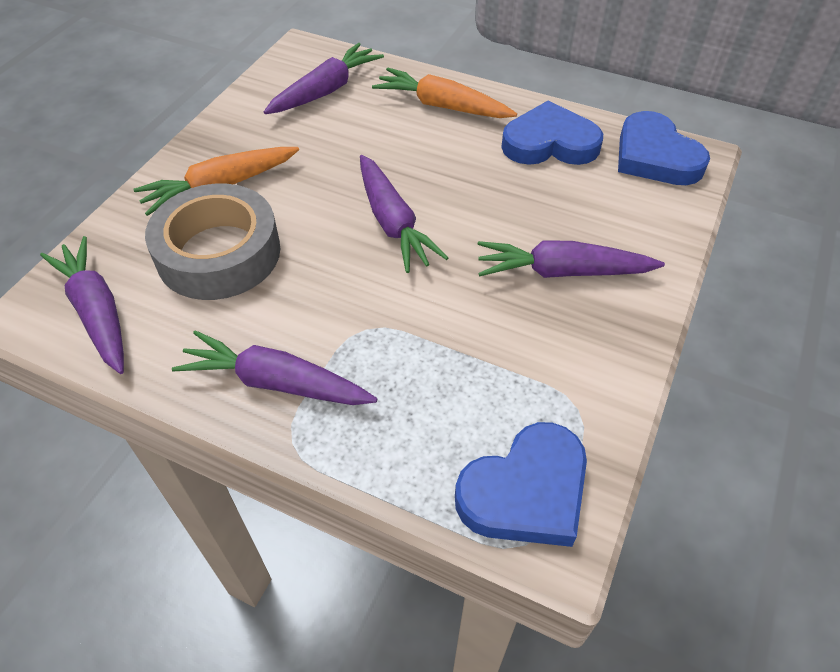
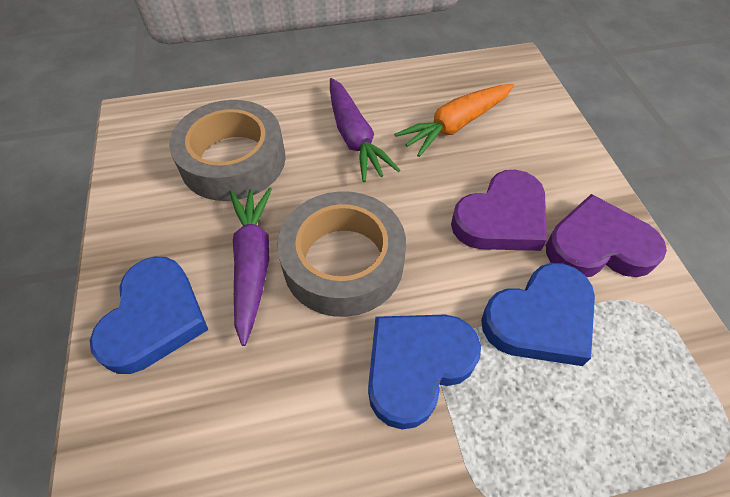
grey tape: [145,184,280,300] = 1 -> [169,100,285,201] [277,191,406,317] = 2
orange carrot: [133,147,299,216] [372,68,517,118] = 2 -> [394,84,514,157] = 1
purple carrot: [40,236,124,374] [172,330,377,405] [264,43,384,114] [360,155,449,273] [478,240,665,278] = 5 -> [230,187,272,346] [330,78,400,182] = 2
purple heart: none = 0 -> [451,170,547,251] [546,194,667,277] = 2

